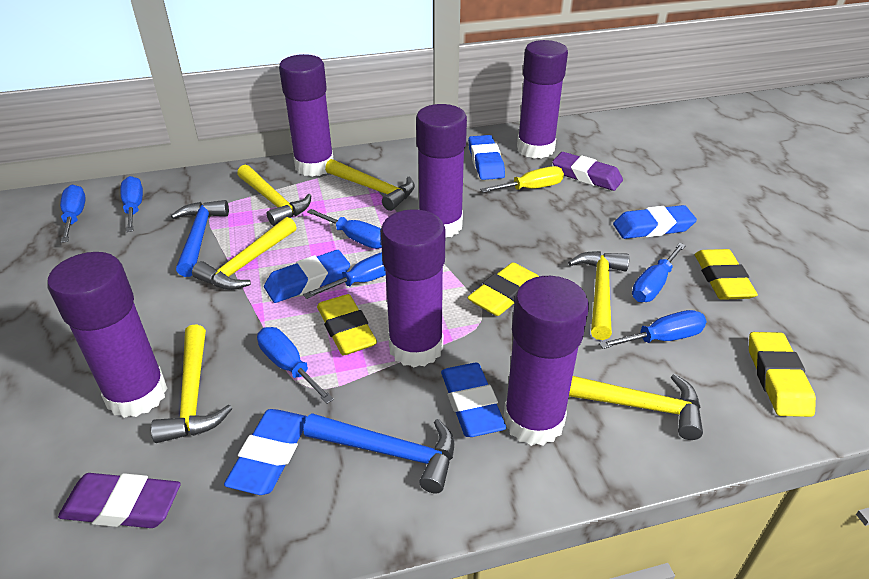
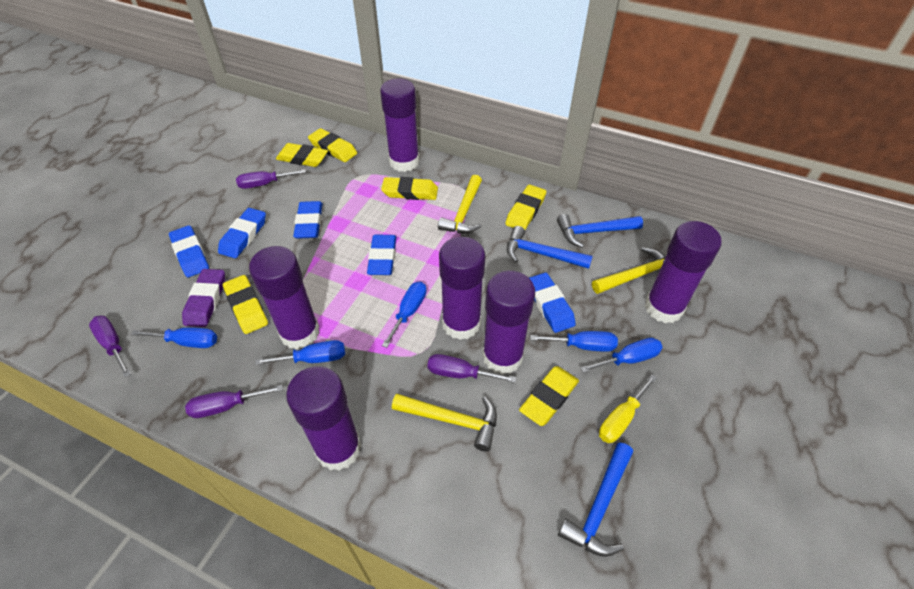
blue hammer: [171,200,229,277] [304,413,454,493] = 2 -> [507,226,593,269] [557,214,643,248] [558,442,633,557] = 3
blue screwdriver: [60,185,86,243] [120,176,143,232] [257,327,334,404] [303,252,386,299] [307,209,382,249] [599,310,707,349] [632,243,686,302] = 7 -> [131,327,217,348] [255,340,345,365] [382,282,427,348] [530,331,618,352] [581,338,663,373] = 5
purple eraser: [58,473,181,528] [552,152,623,191] = 2 -> [182,269,225,327] = 1
purple screwdriver: none = 0 -> [89,316,131,377] [185,385,283,418] [236,170,306,189] [427,354,517,383] = 4
yellow eraser: [317,294,377,355] [467,263,539,316] [695,249,758,300] [749,332,816,417] = 4 -> [223,275,268,334] [276,143,328,167] [308,128,357,162] [381,177,438,200] [505,185,546,230] [519,366,579,426] = 6
yellow hammer: [151,324,233,443] [192,217,297,290] [237,165,312,226] [325,159,415,211] [568,251,629,340] [569,374,703,440] = 6 -> [392,394,497,452] [438,175,482,233] [592,247,666,294] = 3

